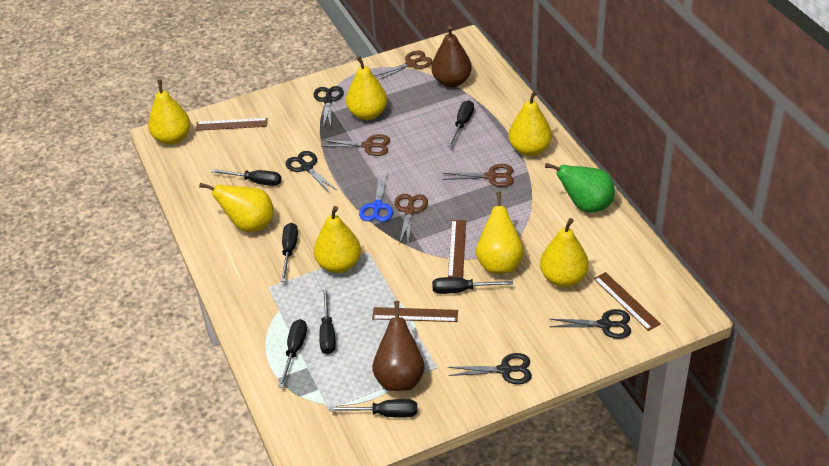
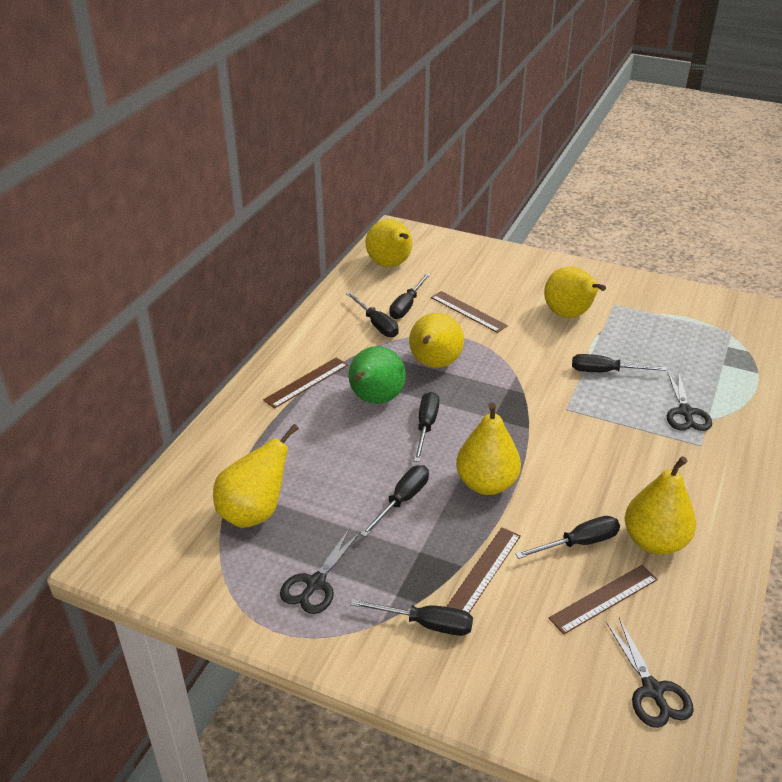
black scissors: [285,151,336,193] [313,86,344,128] [448,353,532,384] [550,309,631,339] = 4 -> [280,528,361,614] [606,618,694,728] [667,371,712,431] = 3
blue scissors: [359,173,393,222] = 1 -> none = 0
brown pear: [372,301,425,391] [431,26,472,87] = 2 -> none = 0
brown scissors: [321,134,390,156] [374,50,433,80] [394,194,428,245] [443,164,514,187] = 4 -> none = 0
yellow pear: [148,79,190,145] [199,183,274,232] [314,206,361,273] [346,56,387,120] [476,191,524,273] [508,90,552,156] [540,218,589,287] = 7 -> [213,424,299,528] [365,219,412,267] [409,313,464,368] [456,402,521,495] [544,267,606,318] [625,456,696,555] = 6

